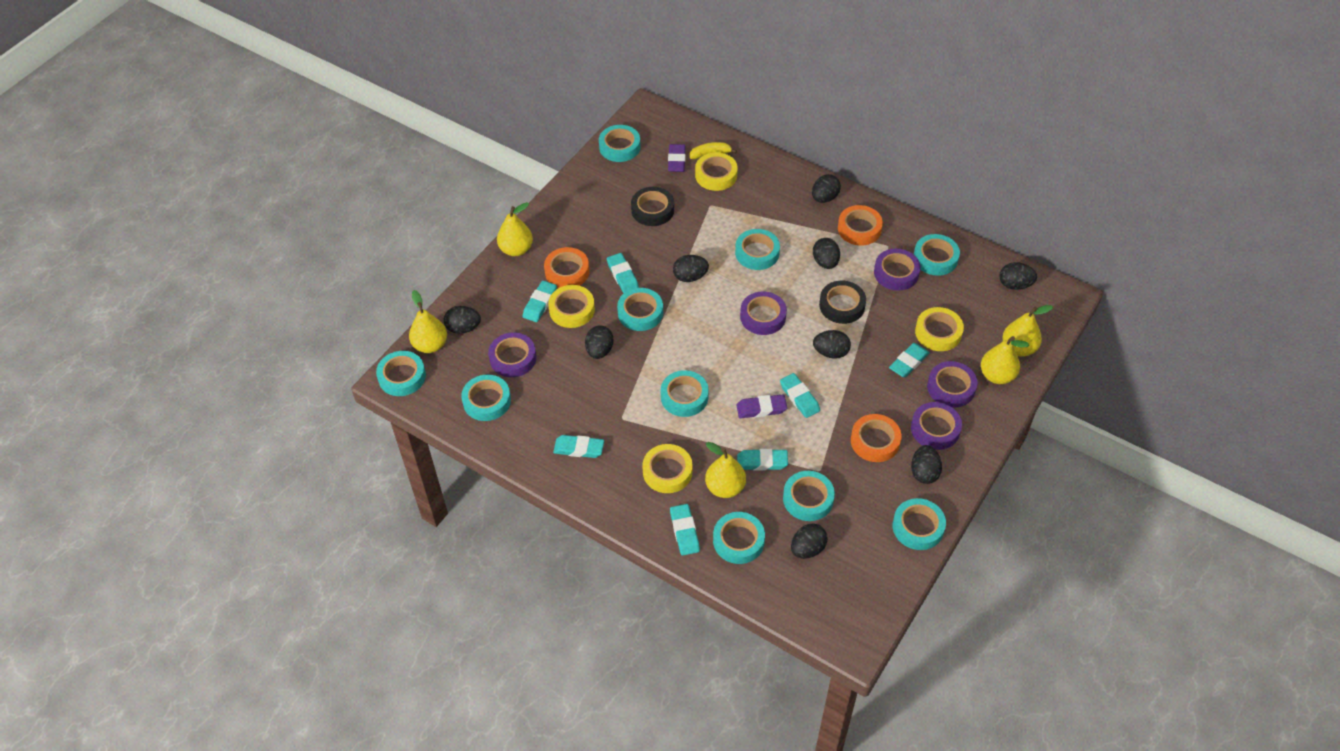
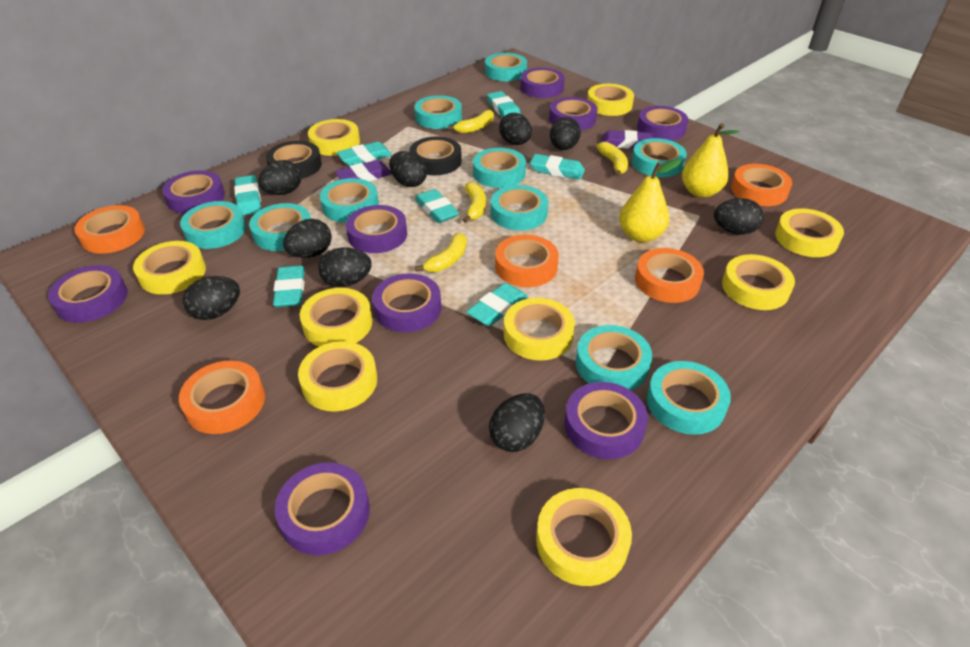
orange tape: [544,247,589,288] [838,205,883,246] [851,414,902,462] = 3 -> [74,205,145,254] [179,360,265,434] [495,235,559,287] [635,248,704,303] [731,164,792,206] = 5
purple tape: [488,332,536,377] [740,292,787,335] [874,249,921,291] [911,402,962,450] [927,361,978,408] = 5 -> [48,265,128,323] [162,170,225,214] [275,462,370,555] [346,205,407,253] [372,273,441,332] [520,68,565,98] [549,97,597,131] [564,382,648,459] [637,106,688,141] = 9
yellow banana: [690,142,737,159] = 1 -> [415,233,467,272] [448,110,494,134] [463,182,486,223] [597,142,628,177] = 4
yellow pear: [409,290,447,353] [497,202,533,256] [705,442,746,498] [981,336,1029,384] [1002,305,1053,357] = 5 -> [619,159,681,242] [682,123,740,198] = 2
yellow tape: [548,285,595,328] [642,444,693,493] [695,152,738,191] [915,307,964,351] = 4 -> [133,241,206,295] [298,341,377,412] [300,288,372,347] [308,119,360,156] [504,298,575,361] [536,488,632,586] [587,84,634,116] [722,254,795,310] [775,208,844,257] = 9

